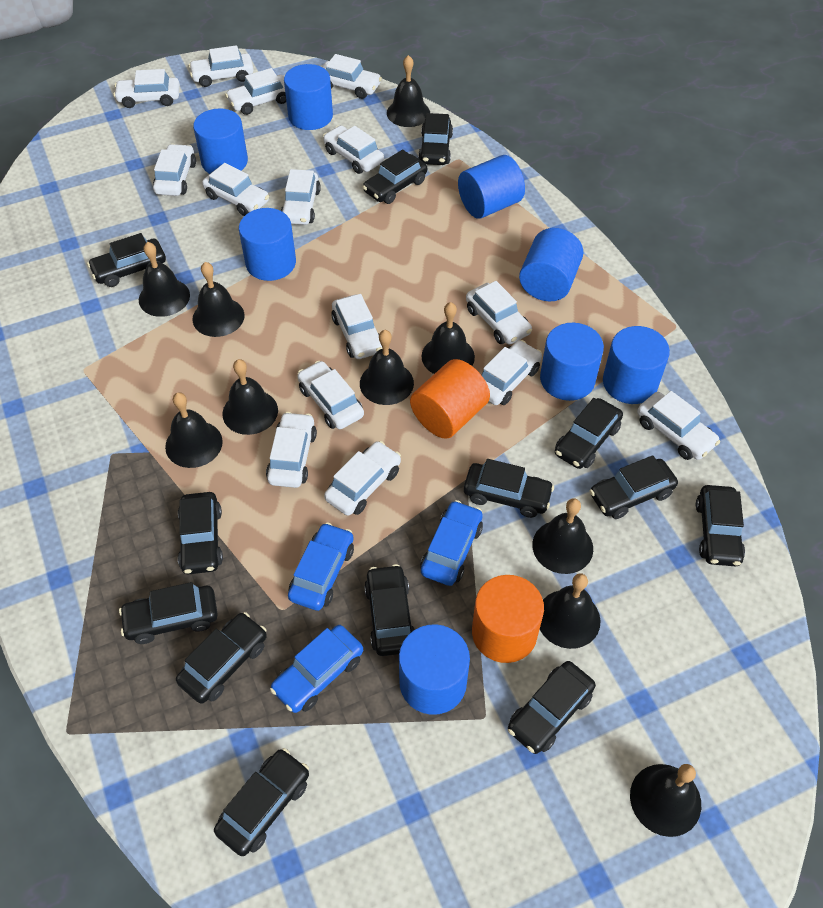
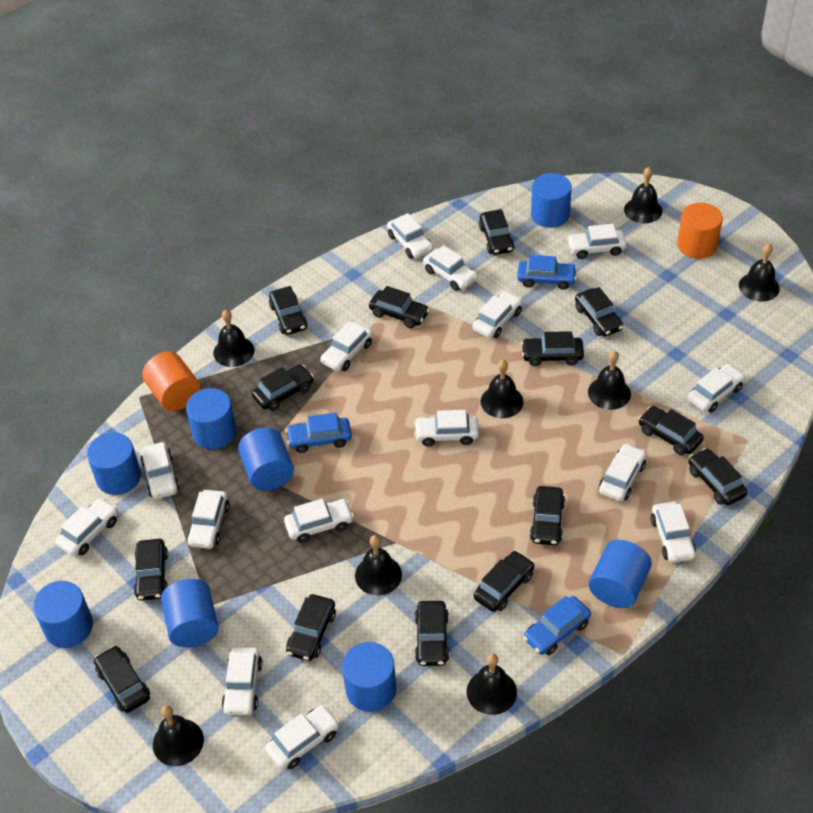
black bell: [139,242,190,317] [165,392,223,468] [193,262,244,337] [222,359,278,435] [360,330,414,405] [387,55,430,127] [421,302,475,374] [532,498,593,574] [540,573,600,649] [630,764,701,837] = 10 -> [153,705,204,766] [213,309,254,367] [355,535,402,595] [467,653,517,715] [481,360,524,418] [588,351,631,410] [624,167,663,223] [739,244,780,301] = 8
black car: [87,233,166,287] [119,582,218,644] [176,612,267,704] [178,492,223,574] [214,748,309,856] [363,149,427,204] [364,564,414,656] [418,113,453,165] [464,459,554,518] [508,661,596,754] [555,398,623,469] [590,455,678,519] [696,485,745,566] = 13 -> [94,645,150,713] [134,539,168,601] [252,364,314,411] [269,286,308,335] [286,594,336,661] [369,286,430,328] [415,601,450,666] [474,551,535,612] [479,209,515,255] [521,331,584,366] [530,486,565,545] [575,287,623,336] [638,406,704,455] [688,448,747,506] = 14

